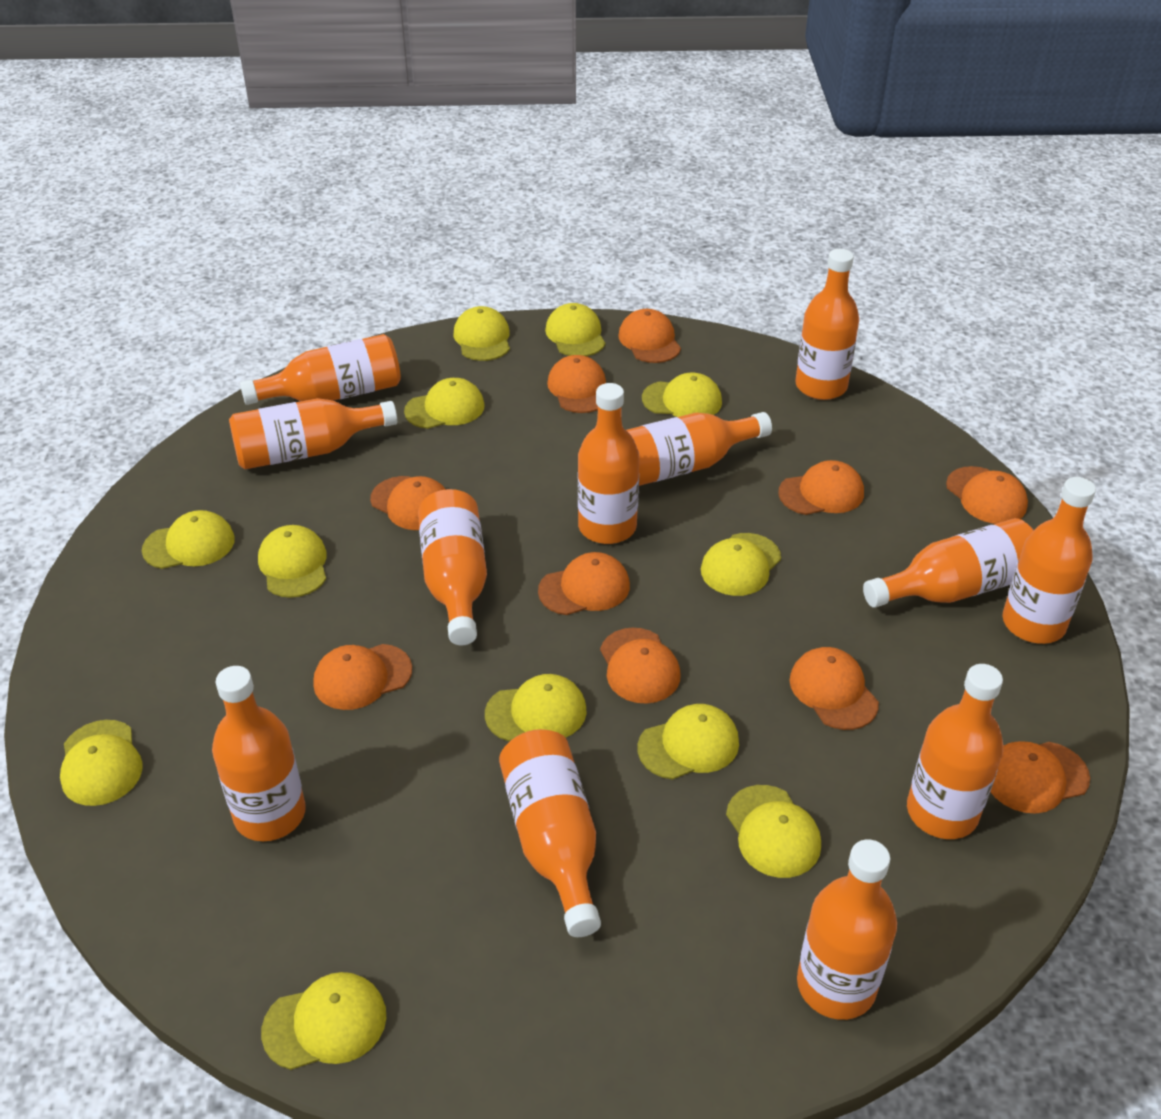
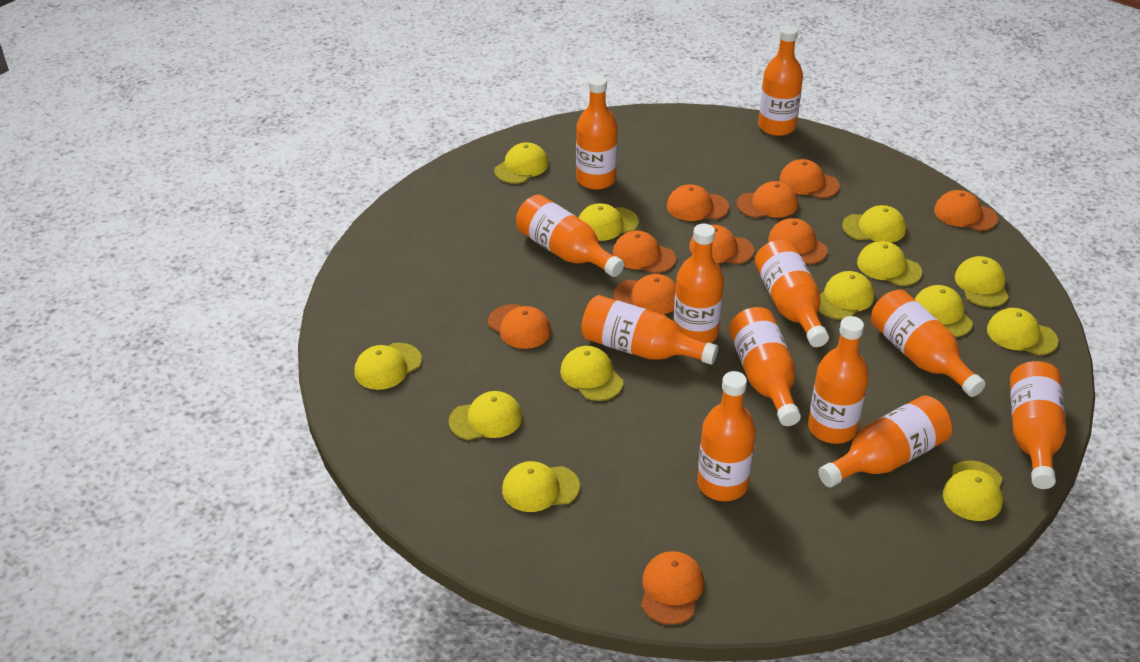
yellow cap: [60,720,143,806] [142,510,235,569] [258,525,327,598] [261,972,386,1070] [404,378,485,429] [454,306,510,361] [485,674,587,741] [545,303,605,356] [638,704,739,780] [642,373,722,417] [701,533,781,596] [726,785,821,878] = 12 -> [354,343,422,390] [449,391,523,440] [494,142,549,184] [502,461,580,512] [560,346,623,401] [579,203,639,241] [818,271,874,320] [842,205,906,243] [857,241,922,286] [914,285,973,337] [943,460,1003,521] [955,256,1009,307] [987,308,1059,355] = 13

